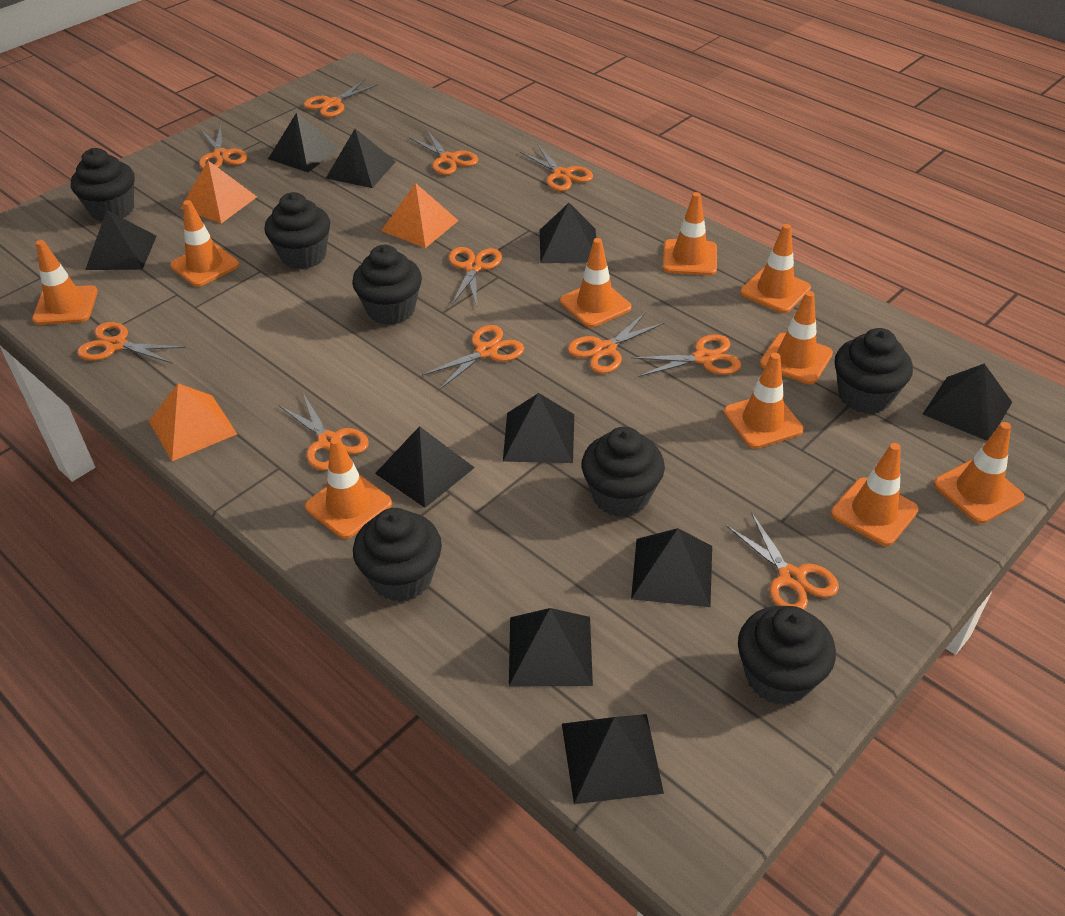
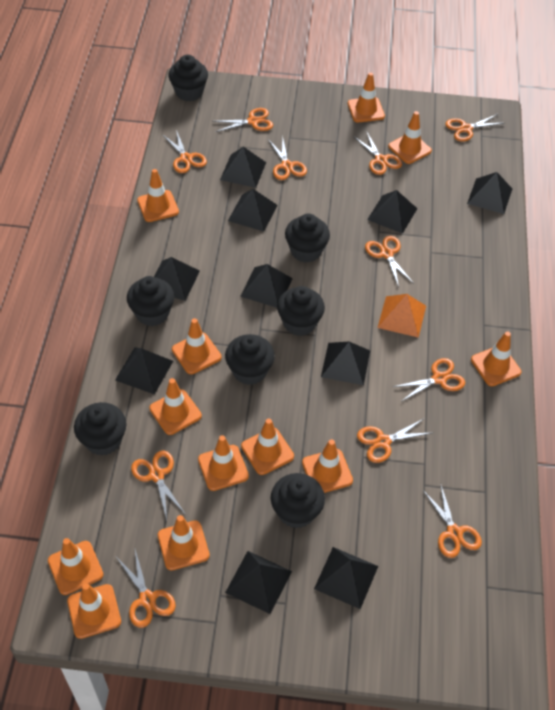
orange pyramid: [149,383,237,461] [180,161,257,223] [381,183,459,248] = 3 -> [377,294,426,338] = 1
orange traffic cone: [32,240,98,325] [170,200,239,287] [305,437,392,539] [560,238,631,328] [663,192,717,275] [724,353,804,449] [740,224,811,313] [760,291,833,384] [831,443,919,546] [934,422,1025,524] = 10 -> [48,538,104,595] [67,583,121,639] [137,169,179,222] [149,378,202,435] [158,515,210,570] [172,318,222,374] [198,435,249,491] [241,418,294,475] [302,439,353,493] [348,72,385,122] [388,111,432,164] [471,331,521,386] = 12

